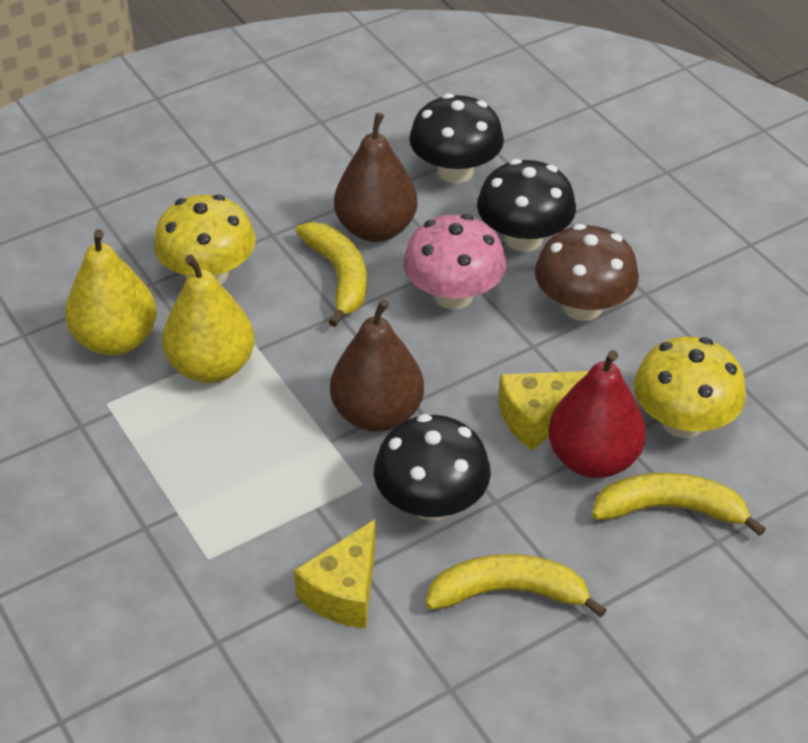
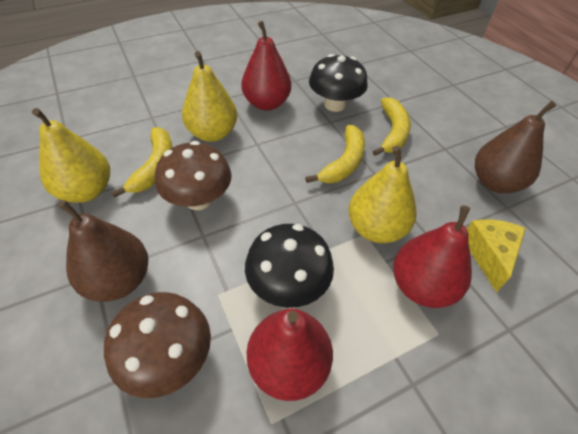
black mushroom: [374,414,491,521] [409,93,504,184] [477,159,576,252] = 3 -> [245,224,334,308] [309,54,368,112] = 2
brown mushroom: [535,224,639,321] = 1 -> [104,292,211,398] [155,141,232,210] = 2
pink mushroom: [403,214,506,310] = 1 -> none = 0
red pear: [548,350,646,478] = 1 -> [241,21,291,111] [247,308,333,401] [393,205,472,308] = 3
yellow cheese: [294,519,376,629] [498,371,589,451] = 2 -> [467,219,526,292] = 1
yellow mushroom: [154,194,256,285] [634,336,746,438] = 2 -> none = 0
yellow pear: [65,229,157,356] [162,255,255,383] = 2 -> [32,108,110,203] [182,51,237,142] [348,146,417,243] = 3

